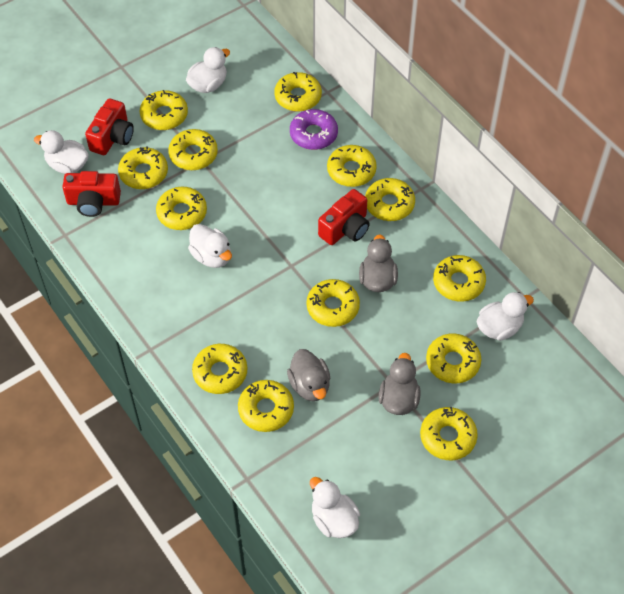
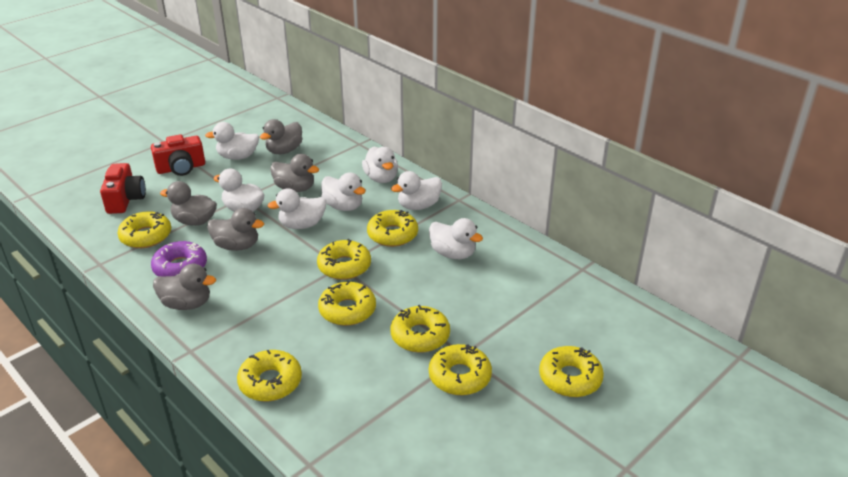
grey duck: [287,349,330,401] [359,235,398,292] [379,353,421,415] = 3 -> [153,264,216,310] [160,181,217,226] [207,208,264,251] [260,119,302,154] [270,154,319,192] = 5
red camera: [62,171,121,217] [85,98,134,155] [318,189,370,245] = 3 -> [100,163,146,214] [151,134,205,176] = 2
white duck: [34,130,89,174] [186,47,230,93] [188,224,232,268] [310,477,360,538] [477,292,534,341] = 5 -> [205,122,259,160] [213,169,264,212] [268,188,326,229] [321,172,366,211] [362,146,398,183] [391,171,442,210] [429,218,483,259] = 7
yellow donut: [118,146,168,189] [140,90,188,130] [156,186,207,230] [168,129,218,170] [192,344,247,394] [238,380,294,432] [274,72,322,111] [306,279,360,327] [327,145,377,187] [365,178,415,221] [420,407,478,460] [426,333,481,384] [433,255,486,302] = 13 -> [118,211,171,248] [237,350,302,401] [317,239,371,280] [318,281,376,326] [367,210,418,247] [390,305,450,353] [429,344,492,395] [539,346,604,397] = 8

